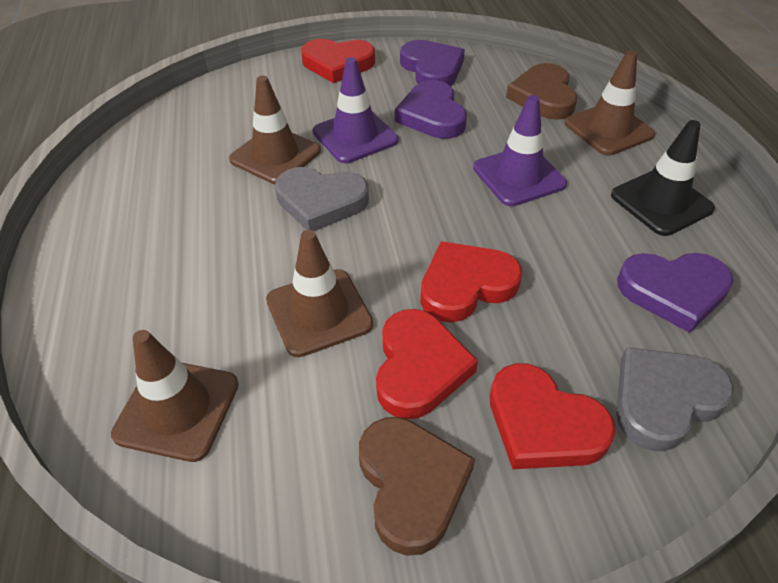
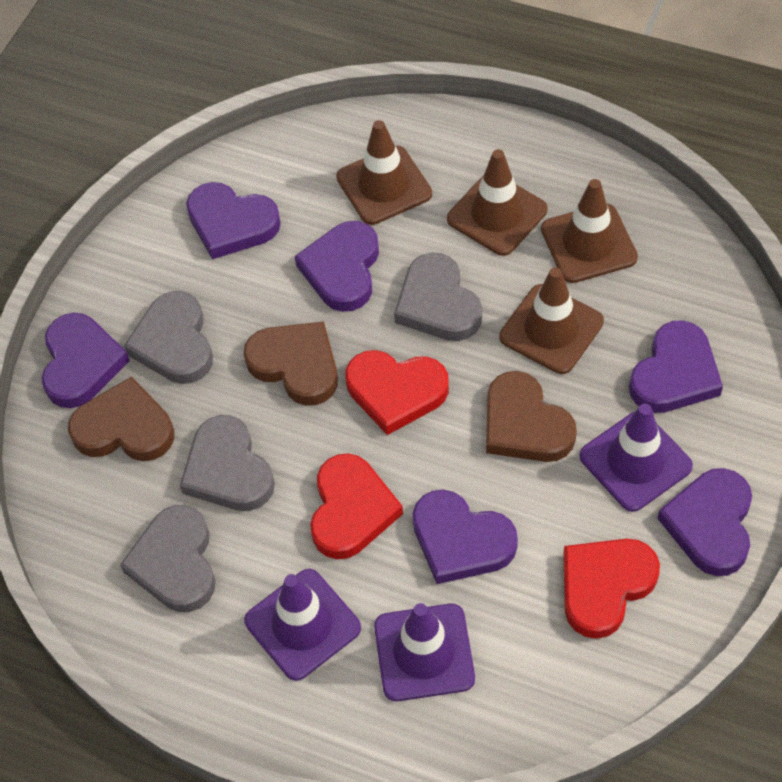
black traffic cone: [611,120,715,236] = 1 -> none = 0
brown heart: [359,417,475,556] [506,63,577,120] = 2 -> [68,377,174,461] [244,321,338,406] [486,371,577,462] = 3
grey heart: [275,167,369,231] [616,347,734,451] = 2 -> [120,505,216,612] [124,291,213,384] [180,415,275,511] [394,252,482,341] = 4
purple heart: [395,80,467,139] [400,40,465,86] [617,253,734,333] = 3 -> [42,313,130,408] [186,182,281,259] [295,221,379,312] [412,490,518,584] [629,320,723,413] [657,468,752,576] = 6
purple traffic cone: [313,57,398,163] [473,95,567,206] = 2 -> [244,569,361,681] [374,603,475,701] [580,404,693,512] = 3
red heart: [301,39,375,83] [376,309,478,419] [420,241,522,323] [490,363,616,469] = 4 -> [310,453,403,559] [345,350,449,435] [563,539,660,639] = 3

